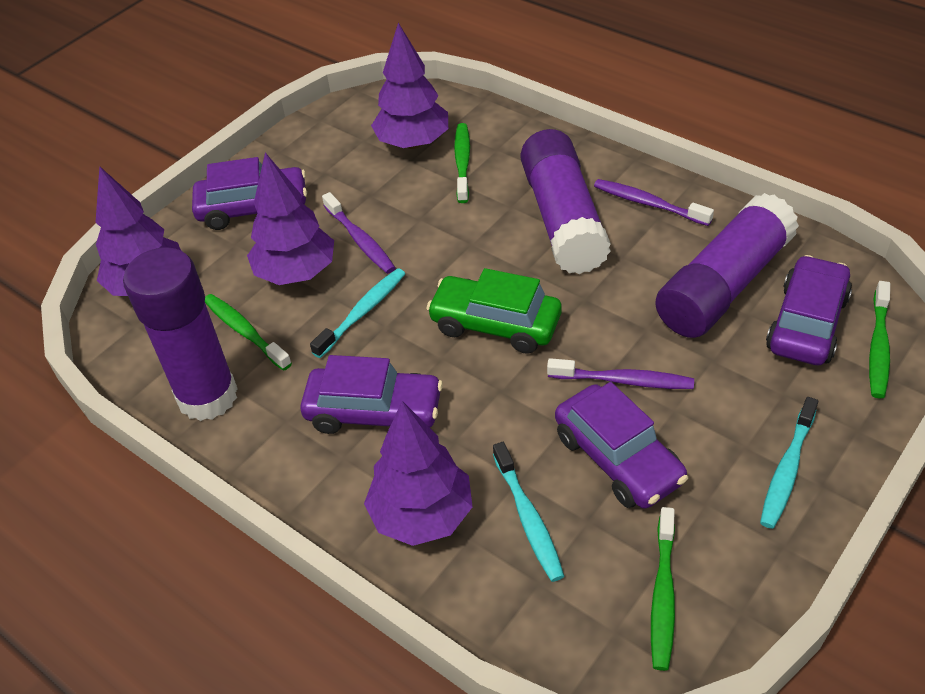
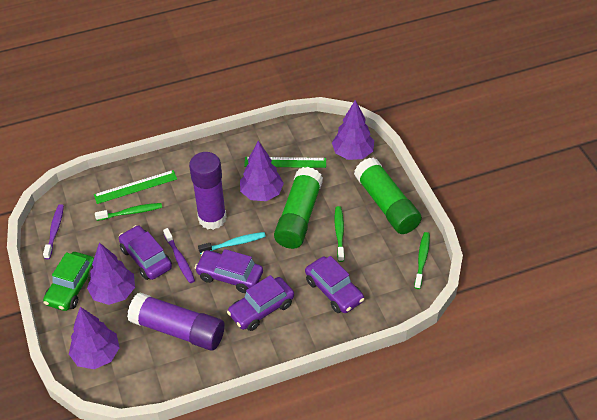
green glue stick: none = 0 -> [274,167,323,249] [354,157,422,234] = 2
green ruler: none = 0 -> [94,170,177,204] [244,157,326,168] = 2
green toothbrush: [205,294,292,371] [454,123,470,203] [651,507,675,671] [869,281,890,399] = 4 -> [95,203,162,221] [335,206,345,262] [414,232,430,289] = 3
purple glue stick: [123,247,238,421] [521,129,611,274] [655,193,799,338] = 3 -> [127,292,225,351] [189,152,227,230] = 2
purple toothbrush: [322,192,395,274] [547,358,694,389] [594,179,714,226] = 3 -> [43,204,64,259] [163,228,195,283] = 2
turquoise toothbrush: [310,268,405,358] [493,442,564,582] [760,397,818,529] = 3 -> [198,232,266,254] = 1

